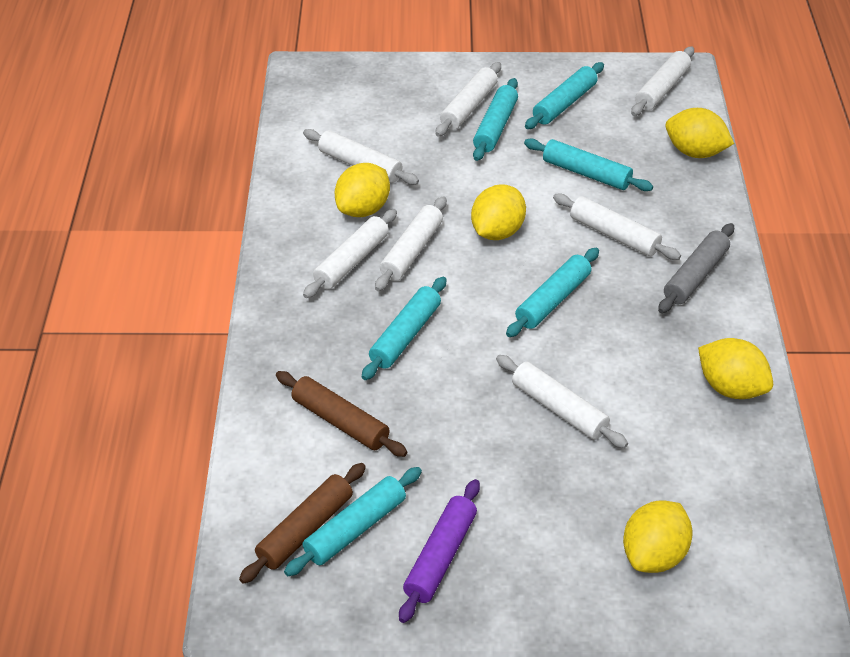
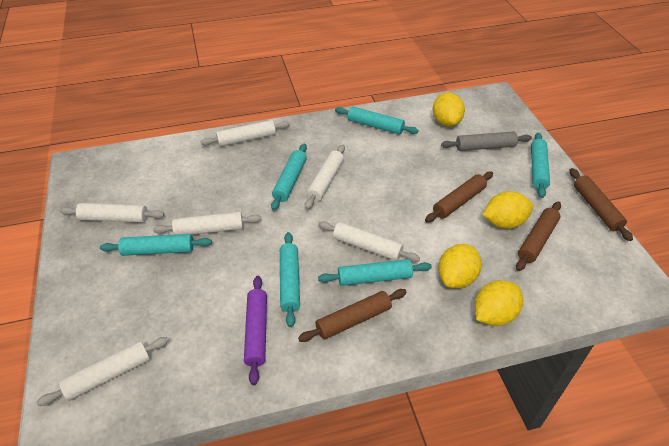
brown rolling pin: [239,463,366,584] [276,371,407,457] = 2 -> [298,289,407,342] [425,171,493,223] [516,202,561,271] [570,168,633,241] = 4
white rolling pin: [303,129,419,185] [303,209,397,298] [375,196,447,291] [435,62,501,137] [496,355,628,448] [553,193,681,260] [631,46,694,116] = 7 -> [37,337,169,406] [60,203,164,223] [153,212,262,235] [200,120,290,147] [305,145,345,210] [318,221,420,262] = 6
yellow lemon: [335,163,390,217] [471,184,526,240] [623,500,693,573] [665,108,734,158] [698,338,773,399] = 5 -> [433,93,465,126] [438,244,482,288] [474,280,523,326] [483,191,533,229] = 4

